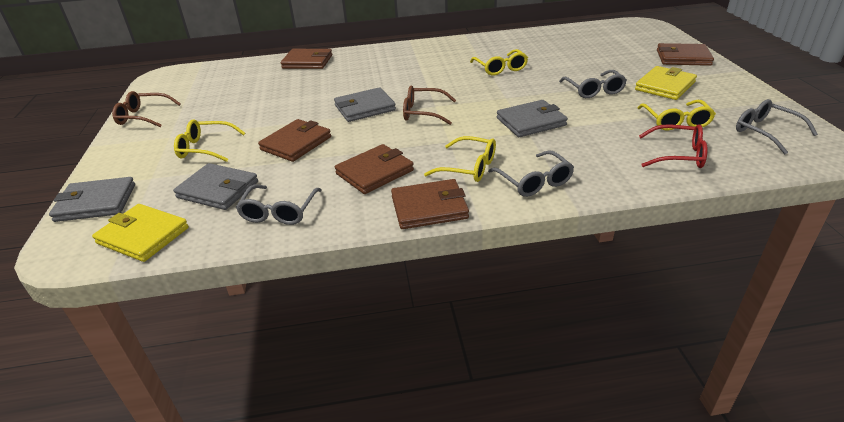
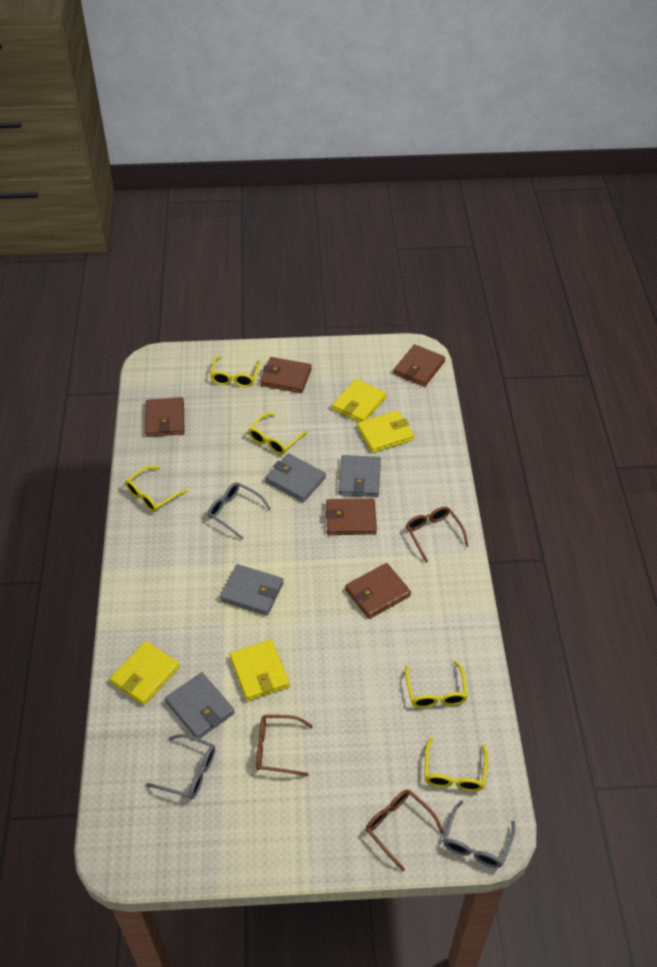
brown glasses: [112,91,181,127] [403,86,456,125] = 2 -> [256,715,313,776] [366,789,444,871] [406,507,469,563] = 3
grey glasses: [236,185,322,225] [488,150,574,197] [559,70,627,98] [736,99,818,154] = 4 -> [146,734,215,799] [208,482,271,540] [443,800,515,868] = 3
red glasses: [639,124,708,168] = 1 -> none = 0
yellow glasses: [174,120,245,162] [424,136,496,182] [470,49,528,76] [638,100,716,130] = 4 -> [125,466,189,512] [210,357,260,387] [248,413,308,455] [405,661,468,708] [425,737,488,792] = 5
yellow wallet: [92,204,189,262] [635,66,697,100] = 2 -> [110,641,180,705] [230,640,290,701] [332,379,386,422] [357,410,414,453] = 4

